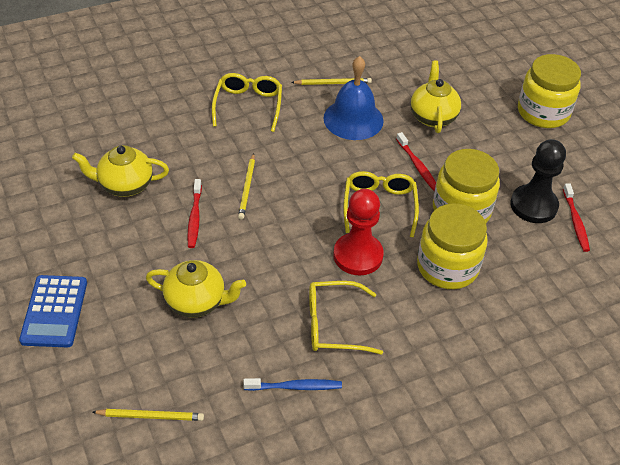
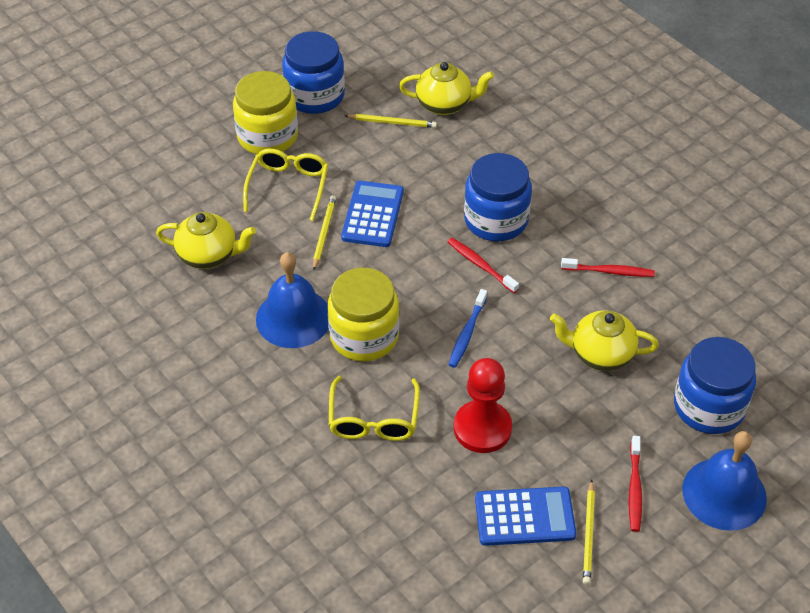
black pawn: [510,139,566,223] = 1 -> none = 0
blue bell: [323,56,384,140] = 1 -> [256,252,329,348] [682,431,767,531] = 2
blue calculator: [19,275,87,348] = 1 -> [341,181,404,247] [475,487,576,546] = 2
blue jar: none = 0 -> [282,31,345,114] [464,153,532,241] [674,337,756,434] = 3
yellow glasses: [212,73,282,132] [309,281,383,355] [343,171,419,238] = 3 -> [243,149,328,221] [329,376,420,441] = 2
yellow jar: [417,203,488,289] [433,149,500,223] [518,54,581,128] = 3 -> [233,71,298,154] [327,268,399,361] = 2

